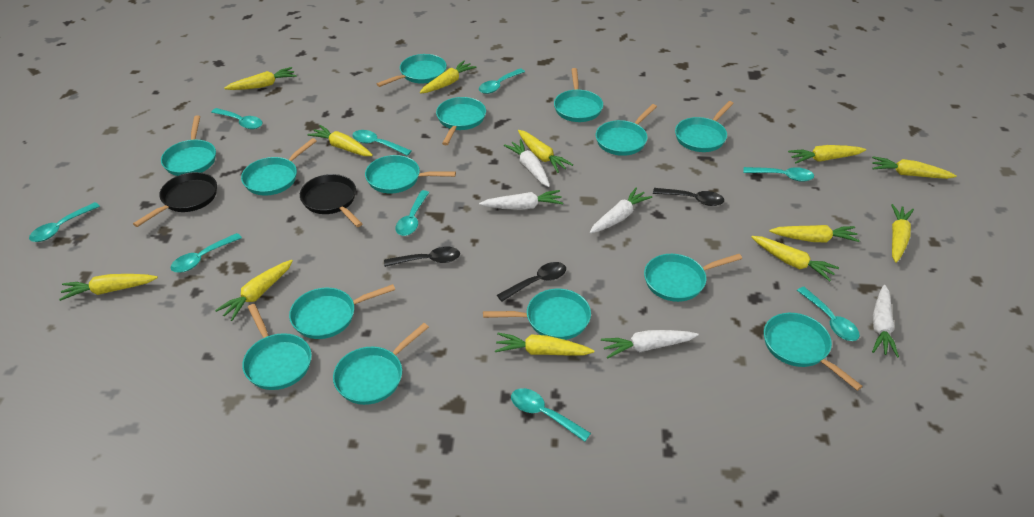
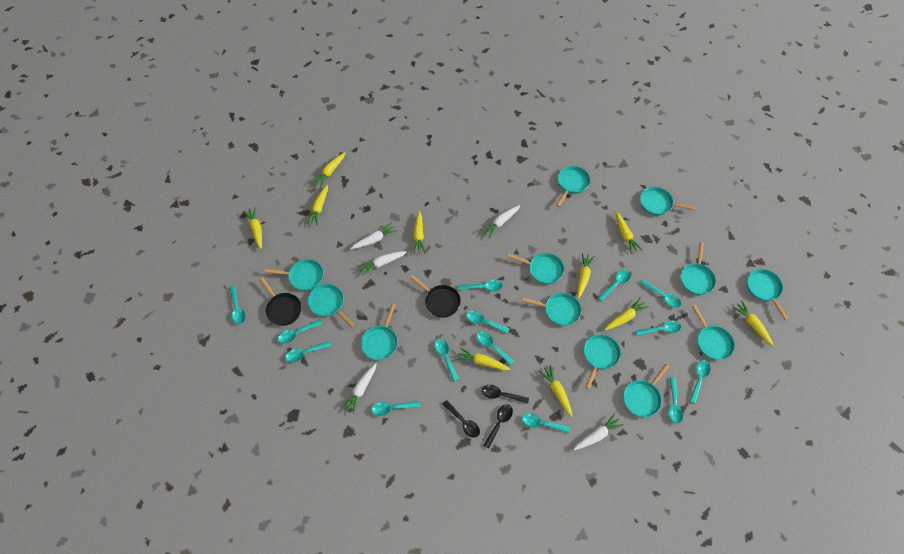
turquoise pan: [161,115,216,176] [241,138,317,195] [242,304,312,390] [289,284,395,339] [333,323,429,405] [365,155,456,193] [377,54,447,87] [436,97,486,145] [483,289,591,340] [554,68,603,122] [596,104,657,156] [644,254,742,302] [675,101,734,152] [764,313,863,391] = 14 -> [265,259,324,291] [308,284,355,327] [361,304,398,360] [508,253,564,284] [522,293,581,326] [556,166,590,207] [584,334,621,389] [623,364,669,417] [640,187,697,215] [681,242,716,295] [692,305,735,360] [747,269,789,321] = 12
turquoise spoon: [29,202,100,242] [170,233,242,273] [211,108,263,129] [352,130,411,156] [396,190,429,236] [479,68,525,94] [511,388,591,442] [743,167,814,182] [797,287,860,341] = 9 -> [230,286,246,324] [278,319,322,344] [285,341,331,362] [371,401,420,416] [434,339,459,382] [458,280,503,291] [466,311,510,334] [477,332,514,366] [522,413,570,433] [598,270,631,301] [636,320,681,336] [640,280,681,308] [669,377,683,424] [690,360,711,404] = 14
yellow carrot: [59,274,158,301] [215,260,293,321] [224,67,297,90] [307,125,373,156] [420,61,476,94] [495,333,594,355] [518,130,573,173] [751,236,839,281] [769,225,860,242] [788,145,866,164] [872,156,957,179] [891,204,914,263] = 12 -> [244,207,262,249] [306,185,328,226] [312,152,345,188] [413,211,426,254] [456,347,511,371] [539,365,573,417] [577,253,595,299] [605,297,649,330] [616,211,642,254] [732,301,774,346] = 10

